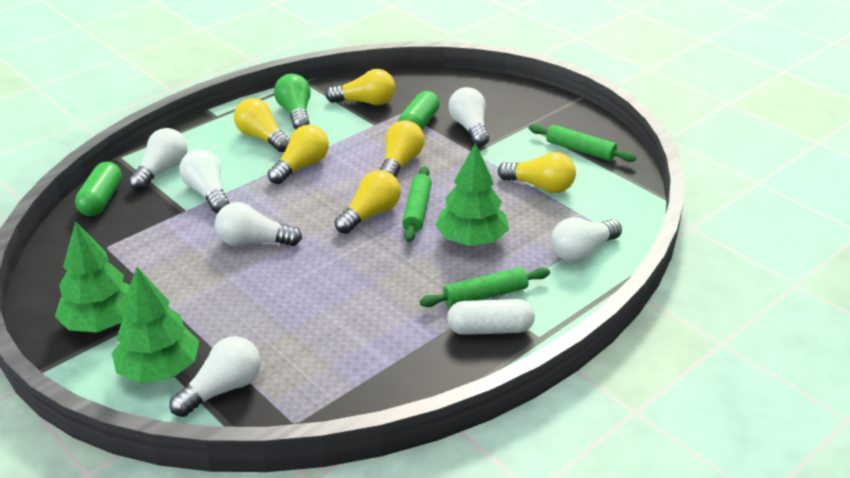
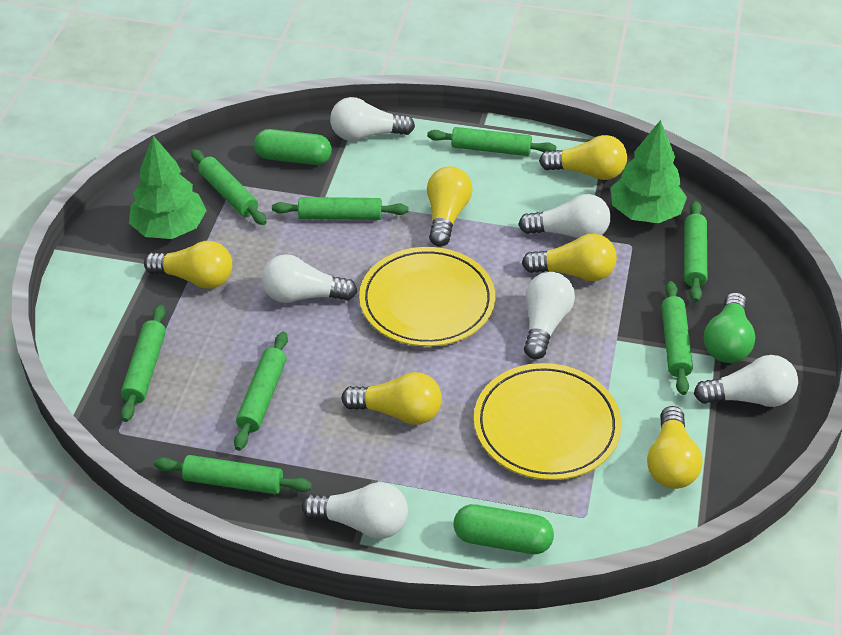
green rolling pin: [402,166,432,242] [420,267,550,307] [529,124,636,162] = 3 -> [120,305,166,422] [154,455,312,494] [191,149,267,225] [234,332,288,451] [272,197,408,220] [427,127,556,156] [661,281,693,395] [684,201,707,302] = 8
green tree: [55,221,130,332] [112,267,199,383] [435,143,509,246] = 3 -> [129,136,207,239] [610,120,687,223] = 2
white capsule: [447,299,535,335] = 1 -> none = 0
yellow plate: none = 0 -> [359,247,495,347] [474,363,622,480] = 2

